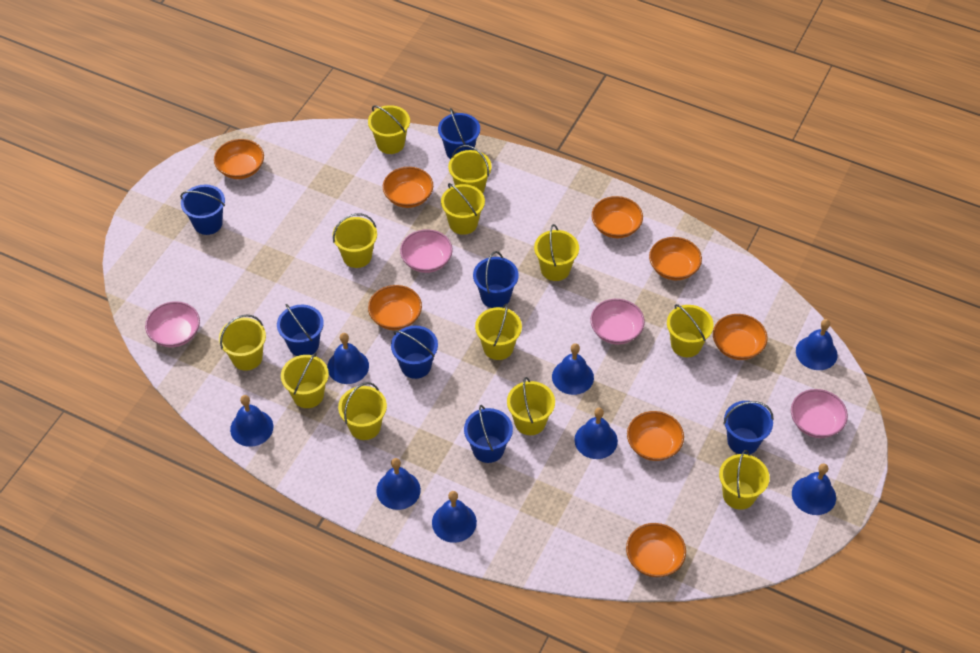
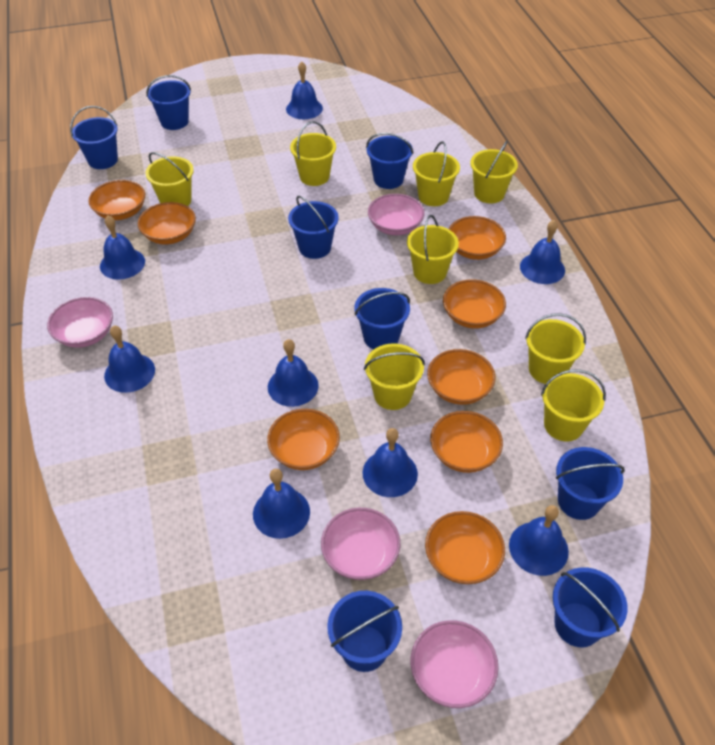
blue bucket: [180,184,225,235] [277,304,324,356] [391,326,438,379] [438,108,480,159] [464,405,513,463] [473,251,519,308] [723,401,773,455] = 7 -> [70,106,118,169] [146,75,191,130] [288,196,339,259] [328,591,402,672] [355,288,410,349] [366,133,413,189] [553,567,628,647] [556,447,625,520] = 8
yellow bucket: [219,314,266,371] [281,352,329,408] [332,213,377,268] [338,382,387,440] [368,105,410,154] [441,183,485,235] [448,145,492,193] [475,303,522,360] [507,377,555,435] [534,224,579,281] [667,304,714,357] [719,450,770,510] = 12 -> [145,152,194,206] [290,121,336,186] [364,344,425,410] [407,215,459,284] [413,141,460,206] [470,141,518,203] [525,313,586,384] [541,369,606,441] = 8

